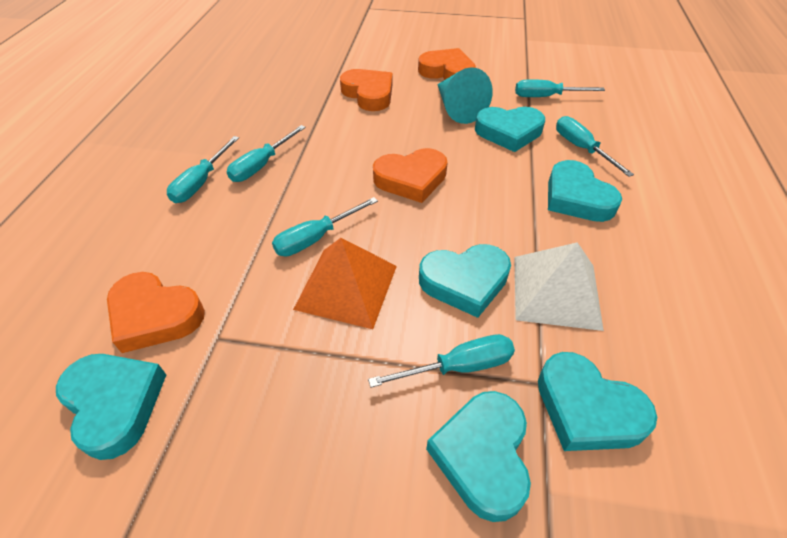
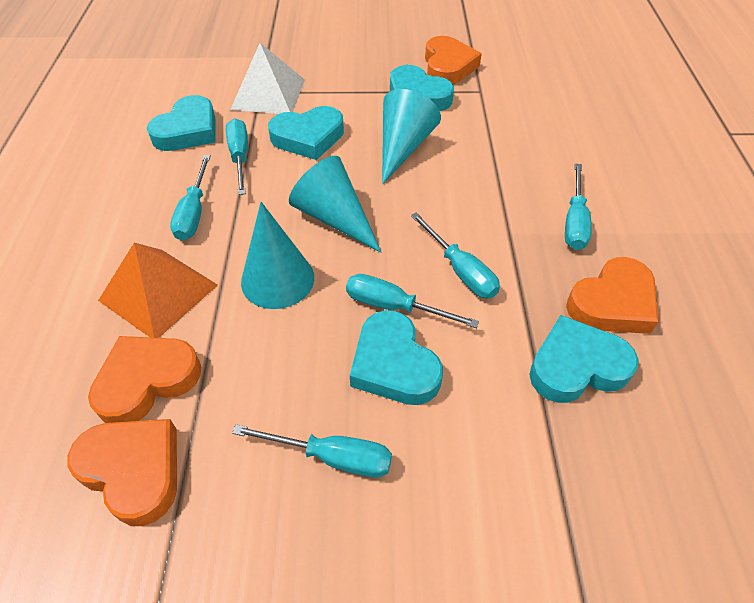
turquoise cone: [437,67,493,124] = 1 -> [241,202,314,309] [289,156,381,253] [382,89,441,185] = 3
turquoise heart: [56,354,166,460] [419,244,511,318] [426,391,531,522] [475,107,545,152] [538,352,657,451] [548,160,622,222] = 6 -> [147,95,216,151] [268,106,344,160] [350,310,443,405] [390,65,454,111] [529,315,639,403] = 5

